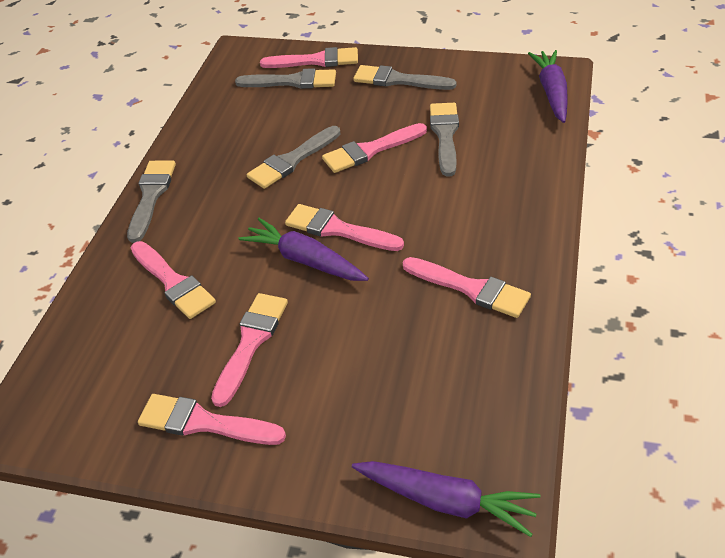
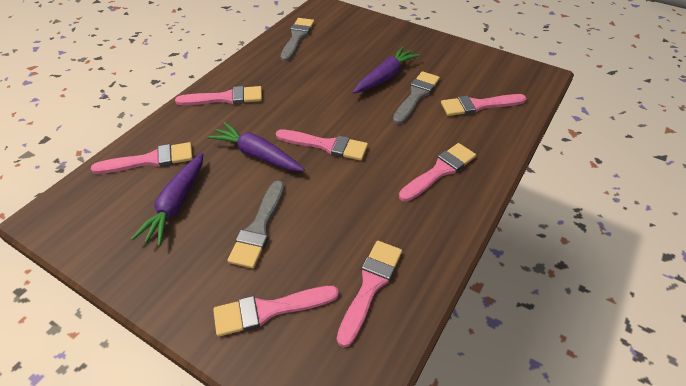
grey brush: [127,161,176,243] [235,68,336,89] [247,126,340,189] [353,65,456,90] [430,103,459,177] = 5 -> [228,181,284,269] [281,18,314,61] [393,71,440,124] = 3

